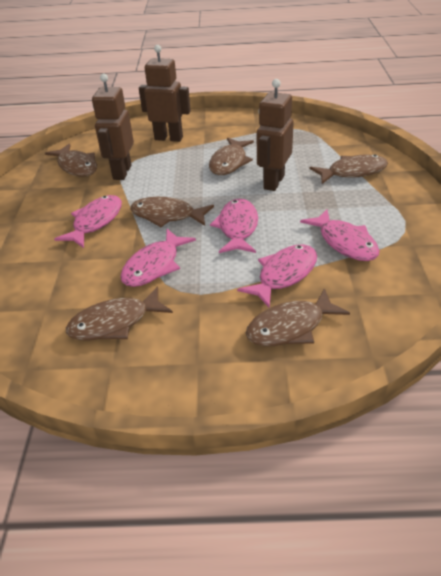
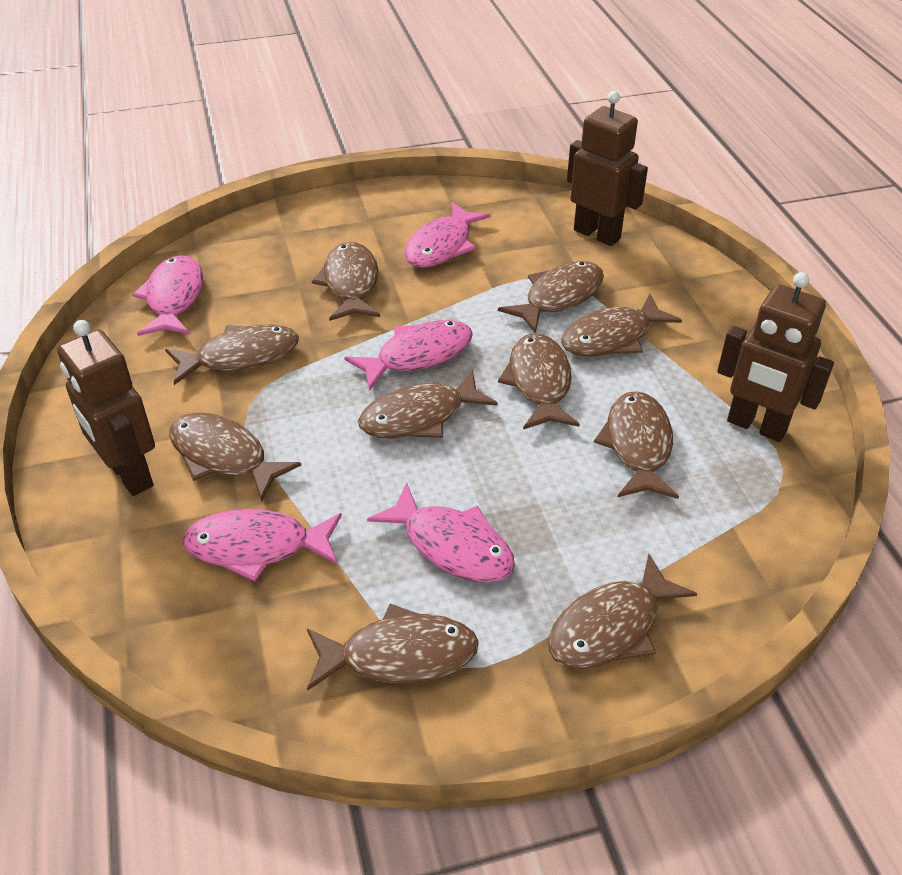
brown fish: [45,143,97,176] [66,286,173,340] [130,197,214,227] [209,137,254,175] [246,288,350,346] [310,154,388,184] = 6 -> [165,324,299,385] [169,413,302,502] [307,604,479,691] [312,242,380,321] [358,370,498,438] [498,261,604,333] [498,333,580,429] [548,553,697,669] [561,294,682,356] [594,391,679,499] = 10

